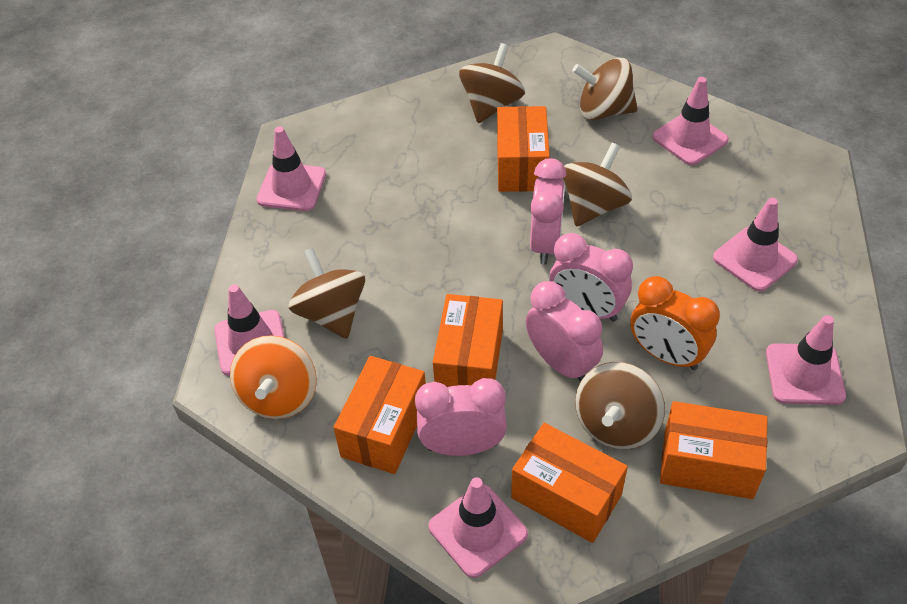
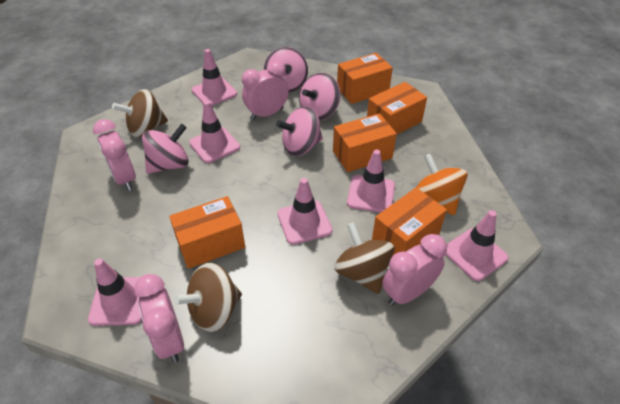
brown spinning top: [289,247,365,339] [459,43,525,123] [563,143,632,227] [572,58,638,121] [575,362,665,450] = 5 -> [112,89,168,137] [174,263,242,332] [334,222,394,294] = 3
orange clock: [630,276,720,370] = 1 -> none = 0
pink spinning top: none = 0 -> [142,124,189,174] [264,47,308,93] [276,106,323,156] [299,73,340,120] = 4

